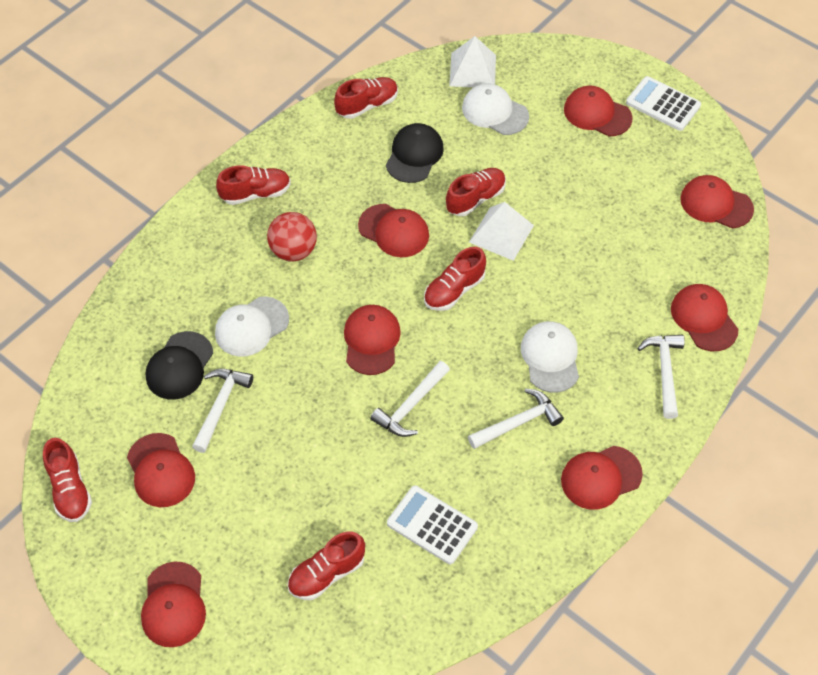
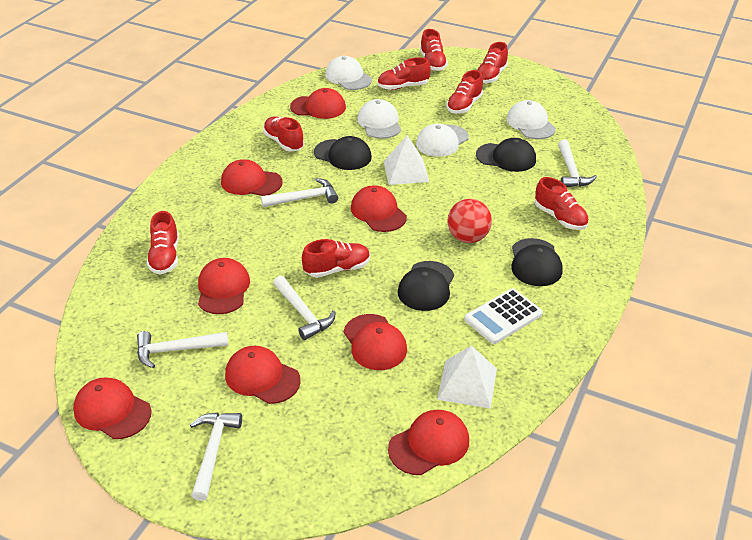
black cap: [146,331,213,400] [386,123,444,183] = 2 -> [314,136,372,170] [398,261,454,311] [476,138,536,172] [511,238,563,286] = 4
red shoe: [43,438,92,522] [216,165,291,205] [288,531,365,600] [334,77,398,119] [424,247,486,311] [446,168,506,216] = 6 -> [147,211,179,275] [263,116,304,151] [302,239,370,278] [377,57,431,90] [420,29,448,71] [446,70,483,114] [478,42,508,83] [535,177,589,230] = 8
white calculator: [387,485,478,564] [626,76,701,131] = 2 -> [464,288,543,344] = 1
white cap: [215,296,289,356] [462,83,529,135] [521,321,579,393] = 3 -> [325,56,372,90] [358,99,401,139] [416,123,469,157] [506,100,556,139] = 4
white hammer: [192,369,253,453] [370,361,450,437] [468,389,564,449] [637,335,685,419] = 4 -> [137,331,228,368] [190,413,242,501] [261,178,338,207] [273,276,336,340] [558,140,597,187] = 5

